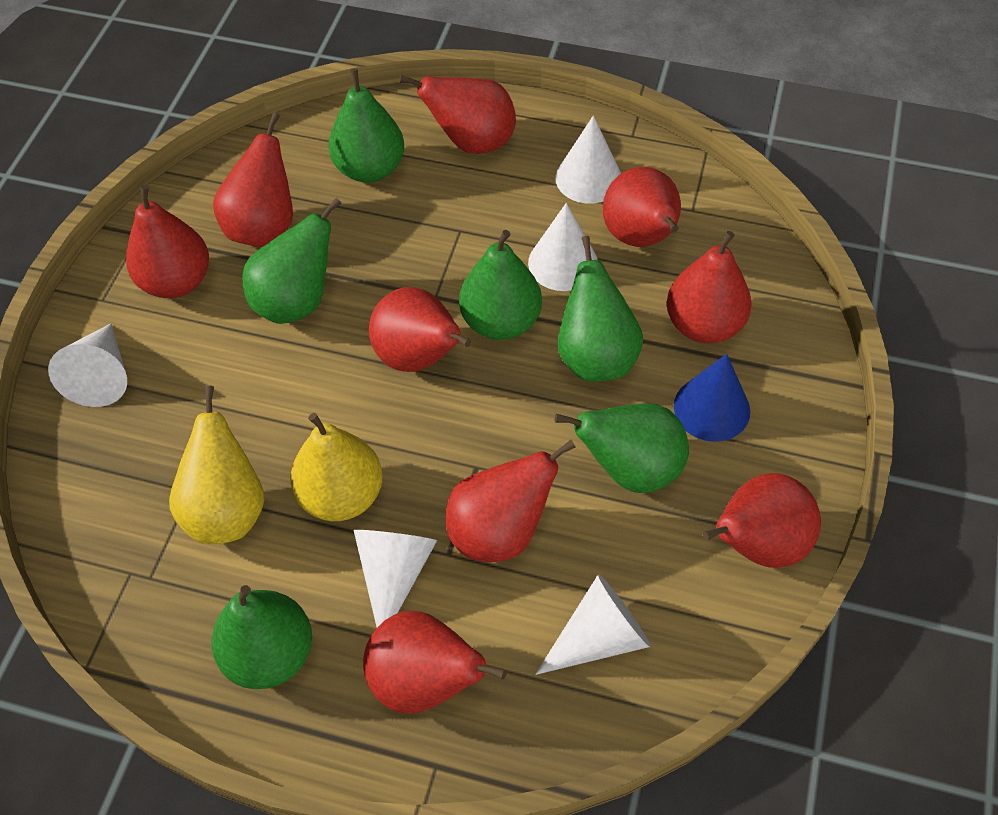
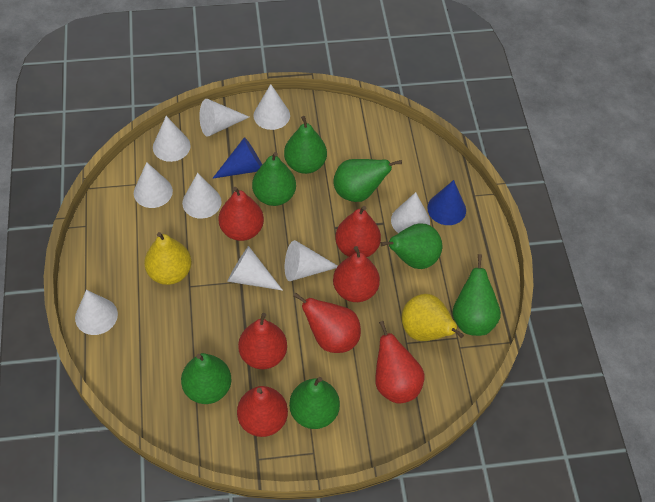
blue cone: [674,354,750,442] = 1 -> [212,137,262,179] [427,180,466,225] = 2
green pear: [211,585,312,689] [242,198,342,324] [328,68,404,183] [459,230,542,340] [555,404,689,493] [558,236,643,382] = 6 -> [181,353,231,404] [252,152,296,206] [284,116,327,174] [289,377,340,429] [333,159,402,202] [380,223,442,269] [452,254,501,336] = 7
red pear: [126,185,209,298] [213,113,293,247] [363,611,507,714] [369,287,471,372] [400,75,516,154] [446,440,575,562] [603,167,681,247] [667,231,752,343] [703,473,821,568] = 9 -> [219,187,264,241] [237,386,288,437] [238,313,287,369] [293,292,361,353] [333,246,380,302] [335,206,381,257] [375,321,425,404] = 7
white cone: [48,323,127,407] [354,530,437,627] [528,203,598,291] [535,574,651,675] [556,116,621,204] = 5 -> [75,290,118,335] [134,162,173,208] [153,116,191,162] [182,173,222,219] [199,99,249,137] [227,246,283,291] [254,84,290,130] [285,240,338,281] [391,192,430,233] = 9

